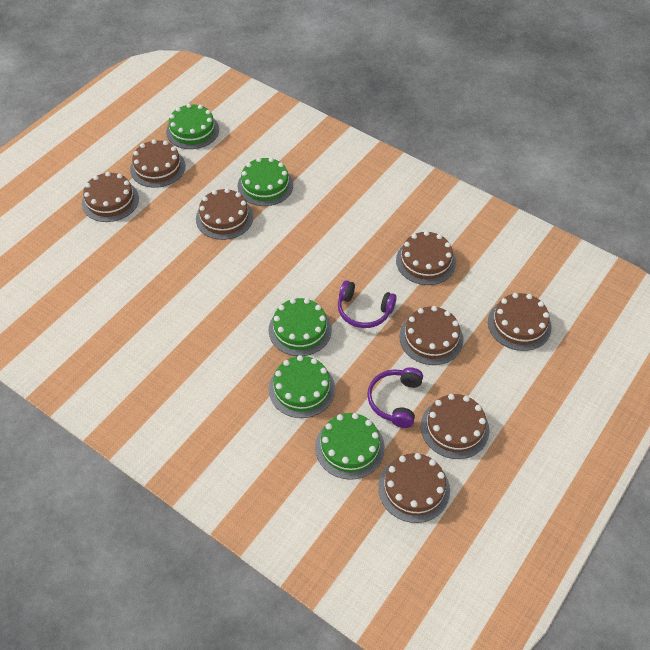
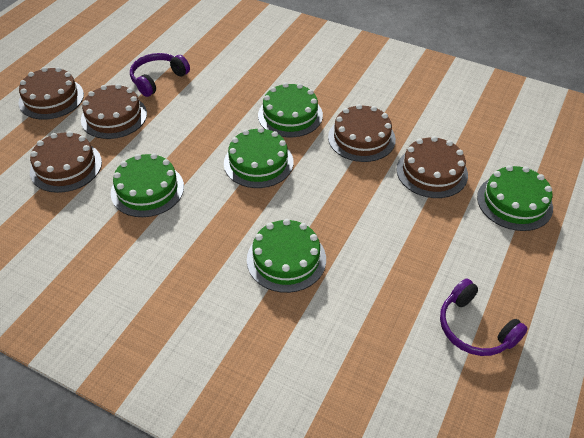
brown cake: [82,172,139,222] [130,139,185,188] [196,188,253,240] [378,453,450,523] [396,231,456,285] [400,306,463,365] [421,394,489,459] [488,293,551,351] = 8 -> [19,67,84,120] [30,131,102,193] [81,84,147,139] [328,104,396,162] [397,136,468,198] = 5

